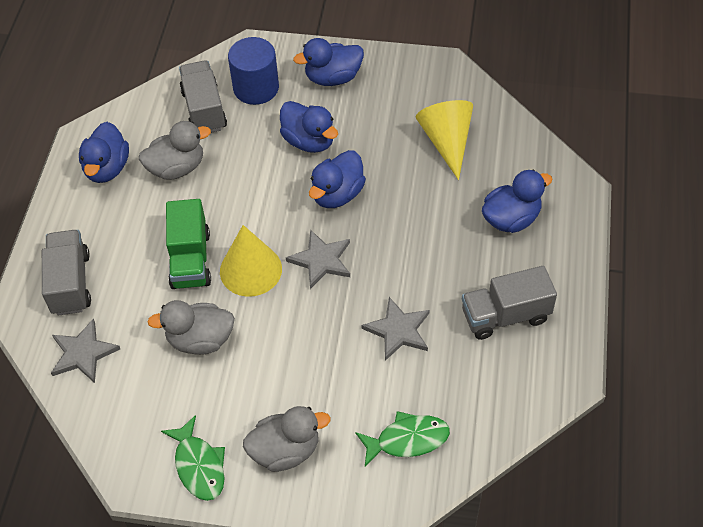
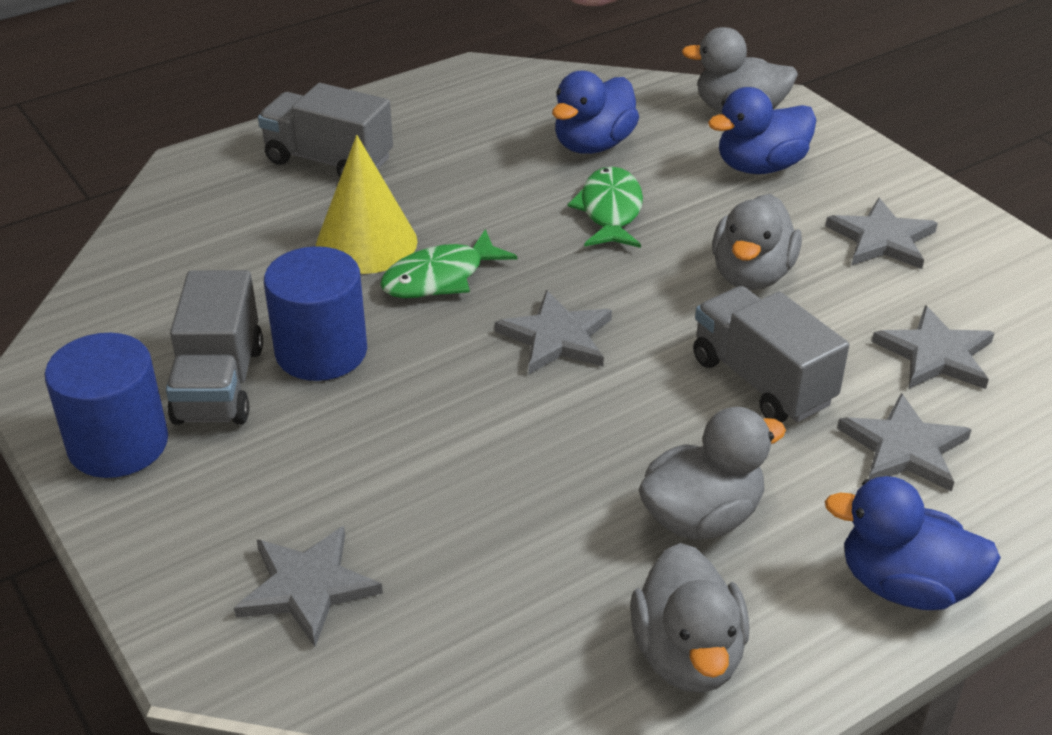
blue cylinder: [228,37,279,105] = 1 -> [45,333,168,478] [264,246,367,381] = 2
blue duck: [79,122,129,183] [280,101,338,153] [293,38,364,86] [309,150,366,208] [482,170,553,233] = 5 -> [552,71,639,154] [708,87,816,174] [824,476,1001,610] = 3
green truck: [166,199,211,289] = 1 -> none = 0
grey duck: [139,121,211,180] [148,300,235,355] [243,406,331,472] = 3 -> [630,543,749,693] [639,407,786,540] [682,27,798,113] [712,194,802,290] = 4
grey star: [51,318,120,383] [286,229,350,289] [362,297,429,361] = 3 -> [234,526,383,647] [495,290,612,374] [826,198,938,269] [837,393,972,492] [872,305,994,389] = 5
yellow cone: [220,225,282,297] [416,100,473,180] = 2 -> [316,135,418,274] = 1

